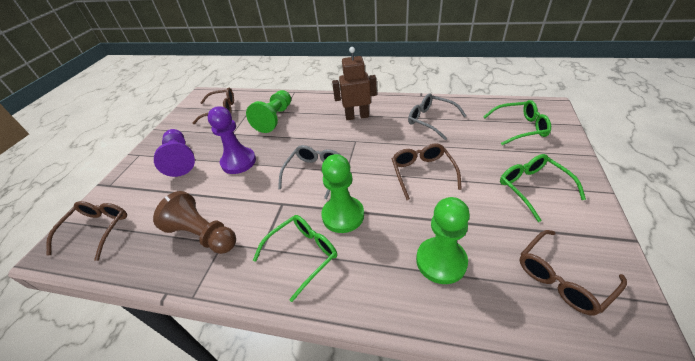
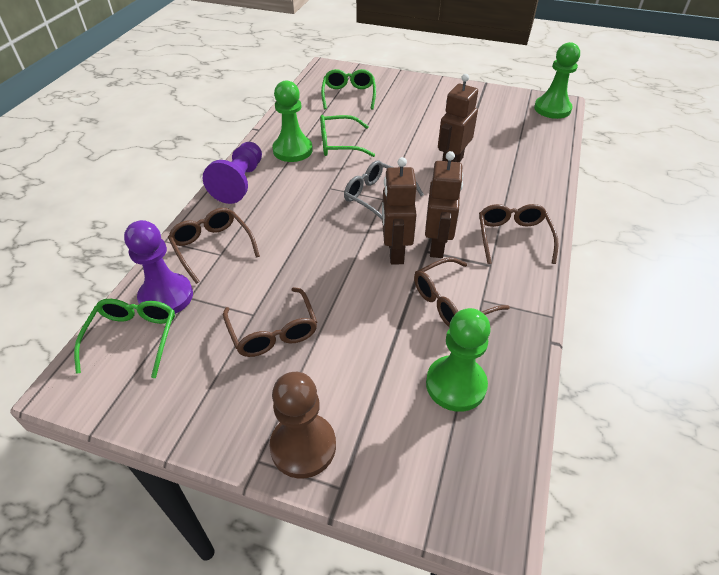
brown robot: [332,47,377,120] = 1 -> [382,157,417,265] [425,151,463,258] [438,74,478,162] = 3
grey glasses: [278,145,340,199] [408,93,466,140] = 2 -> [344,160,424,220] = 1

